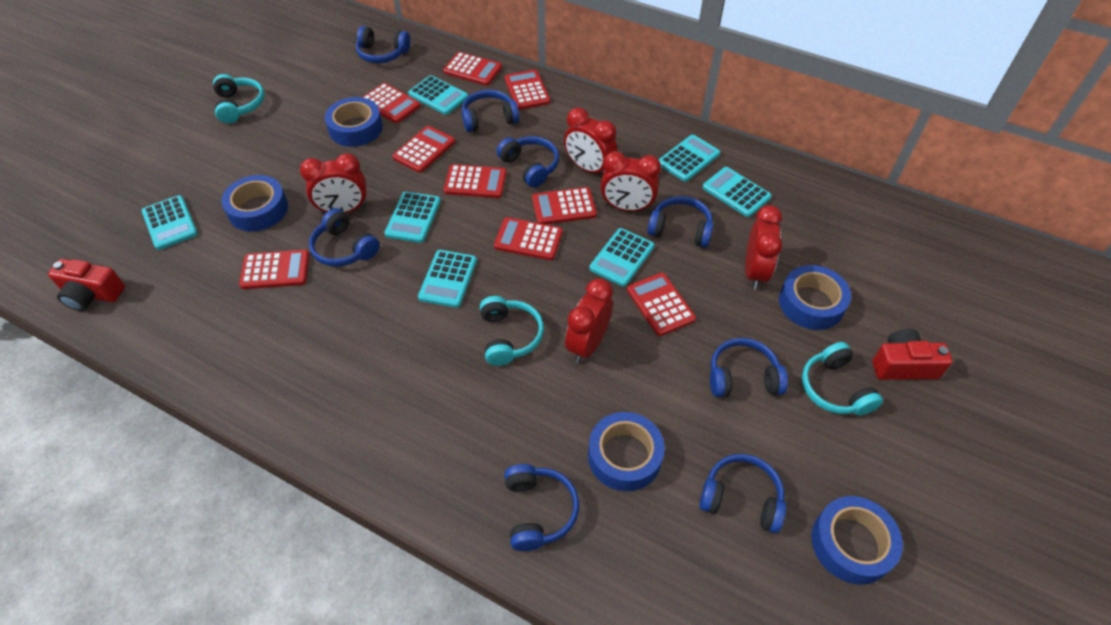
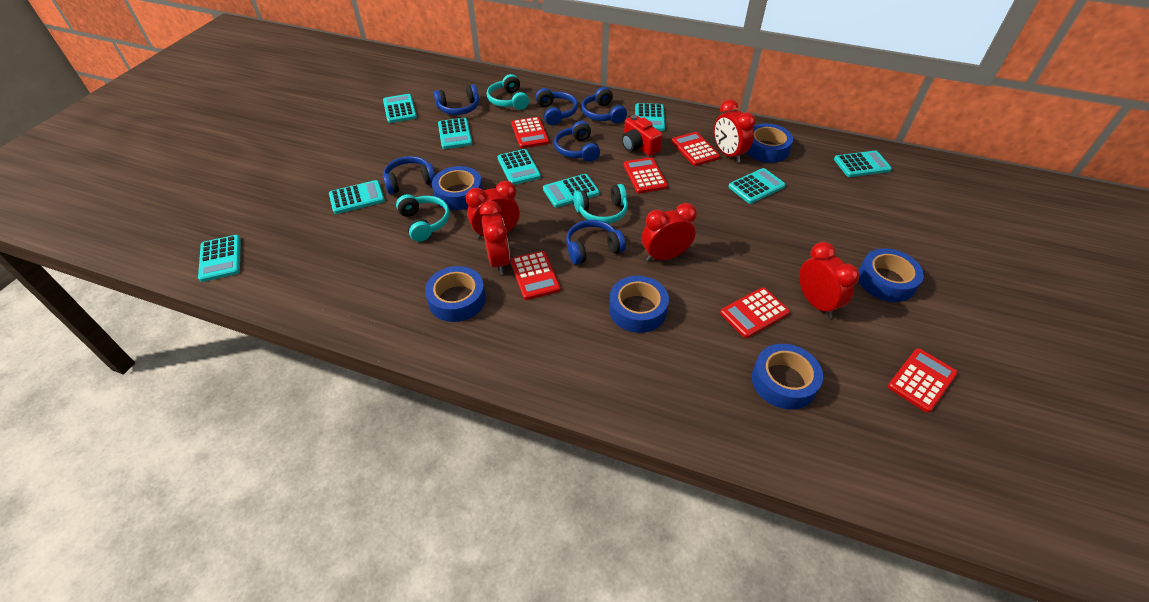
blue headphones: [309,208,380,267] [356,26,410,63] [462,90,520,132] [497,136,559,188] [504,464,579,551] [647,196,713,247] [699,454,786,533] [710,338,788,397] = 8 -> [383,156,435,194] [434,84,479,115] [535,88,578,125] [554,121,600,162] [566,220,626,265] [582,87,627,124] = 6
blue tape: [221,175,288,232] [325,97,383,147] [588,412,665,491] [779,265,851,330] [811,496,903,585] = 5 -> [425,266,486,322] [432,166,483,210] [609,276,669,333] [746,123,793,163] [752,344,823,410] [858,248,924,302] = 6
red calculator: [239,250,310,289] [362,83,421,123] [393,126,455,173] [443,52,502,86] [444,164,507,198] [494,217,563,260] [505,70,550,110] [532,187,597,224] [627,273,696,336] = 9 -> [510,251,560,300] [511,117,549,148] [624,157,668,193] [671,132,720,166] [720,287,790,338] [888,348,958,413] = 6
red camera: [48,259,125,311] [872,329,953,380] = 2 -> [622,115,663,156] = 1
turquoise calculator: [142,195,198,250] [384,192,441,243] [408,75,468,115] [418,250,477,308] [589,228,654,287] [659,135,720,182] [703,167,772,217] = 7 -> [198,235,241,282] [329,180,385,214] [383,94,417,123] [438,118,472,149] [497,149,541,185] [543,174,600,208] [635,103,665,131] [728,168,786,204] [834,151,892,177] = 9

